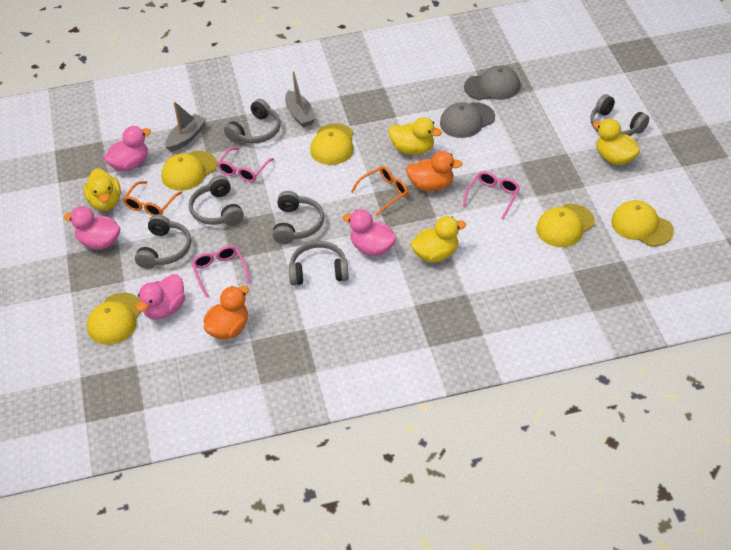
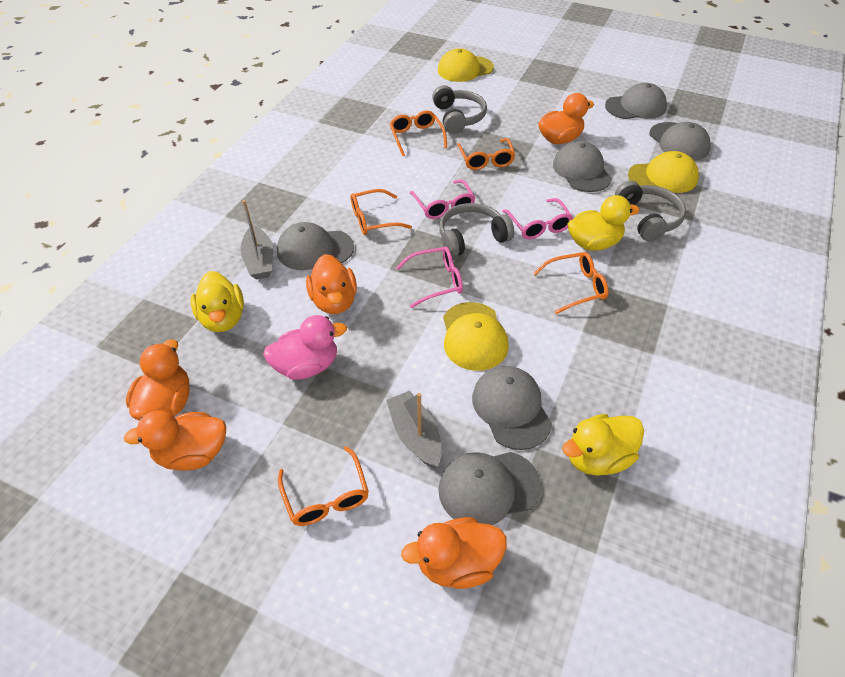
grey cap: [440,102,495,138] [464,66,520,100] = 2 -> [277,222,354,270] [438,452,541,525] [472,366,552,450] [553,141,612,192] [605,83,667,119] [649,122,711,161] = 6
grey headphones: [135,214,191,269] [189,176,244,226] [224,99,281,143] [273,191,324,244] [289,241,349,286] [590,94,649,136] = 6 -> [432,85,487,134] [439,203,514,257] [615,181,686,241] = 3
orange duck: [204,286,249,340] [406,151,463,191] = 2 -> [124,410,226,471] [126,339,190,420] [306,254,357,314] [401,517,507,589] [538,93,594,144] = 5
orange glasses: [123,181,182,216] [351,166,408,216] = 2 -> [278,446,369,526] [351,189,412,235] [390,110,447,156] [457,138,515,170] [533,252,608,314] = 5
pink duck: [64,206,120,249] [104,126,151,172] [136,274,185,319] [343,209,397,256] = 4 -> [263,315,347,380] = 1
yellow cap: [87,293,141,345] [161,151,217,191] [310,123,354,165] [536,204,595,247] [611,200,674,246] = 5 -> [438,48,494,82] [443,302,509,371] [628,151,699,193] = 3
yellow duck: [83,168,121,211] [389,117,442,155] [411,216,466,262] [593,119,640,165] = 4 -> [191,271,244,332] [562,414,644,476] [568,195,639,251] = 3

